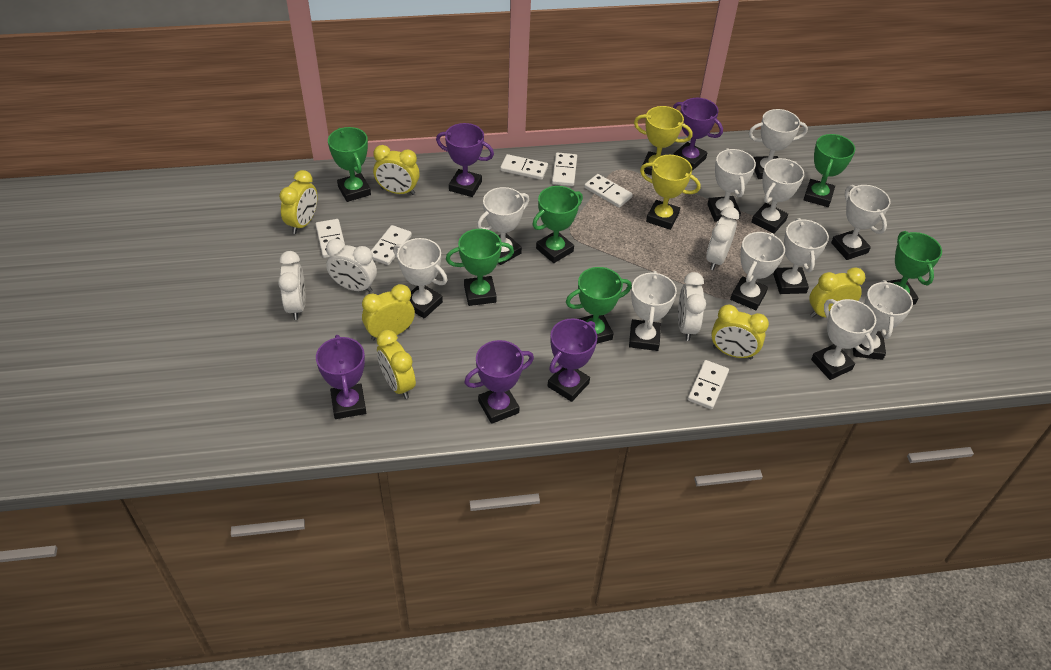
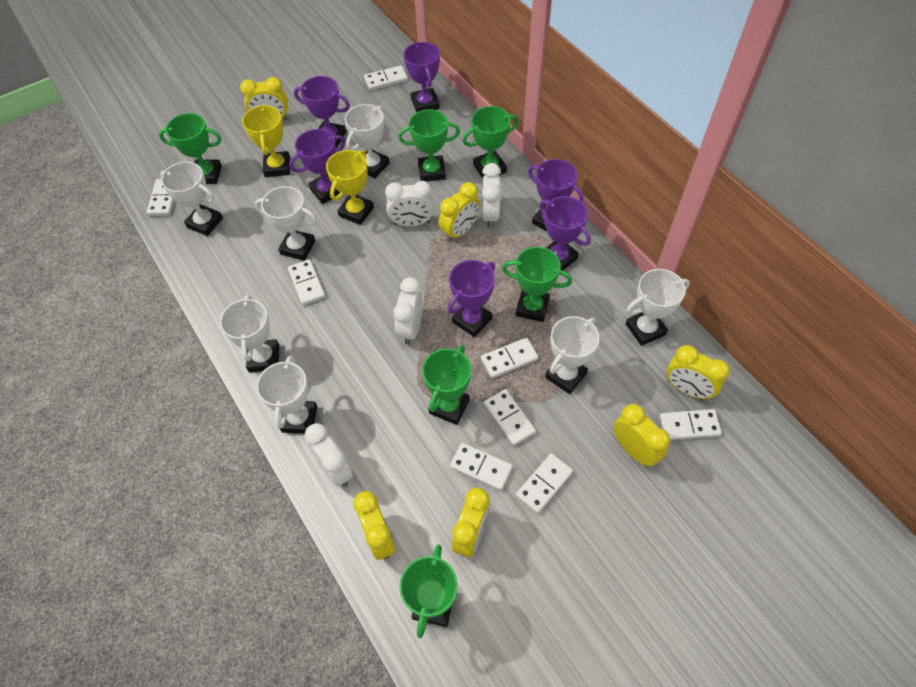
purple trophy: [316,335,366,419] [436,123,494,197] [464,340,534,424] [548,318,597,402] [673,98,723,170] = 5 -> [289,129,345,204] [294,76,350,148] [403,42,440,112] [448,260,495,337] [528,159,583,231] [539,196,591,270] = 6
white domino: [315,219,345,258] [371,225,412,265] [500,154,548,180] [552,152,577,186] [584,174,633,208] [688,360,729,409] = 6 -> [147,179,174,216] [288,259,325,305] [364,65,408,90] [450,443,513,491] [481,338,539,379] [484,389,536,446] [516,453,573,514] [660,409,722,440] = 8
white trophy: [393,238,448,319] [477,187,529,265] [629,271,677,351] [707,148,756,222] [730,232,785,310] [749,109,808,179] [751,158,804,234] [773,218,829,294] [811,299,876,380] [831,185,891,260] [853,280,913,360] = 11 -> [160,161,223,236] [220,295,279,372] [255,186,317,261] [256,356,317,434] [345,104,389,178] [545,316,599,394] [626,269,690,346] = 7

